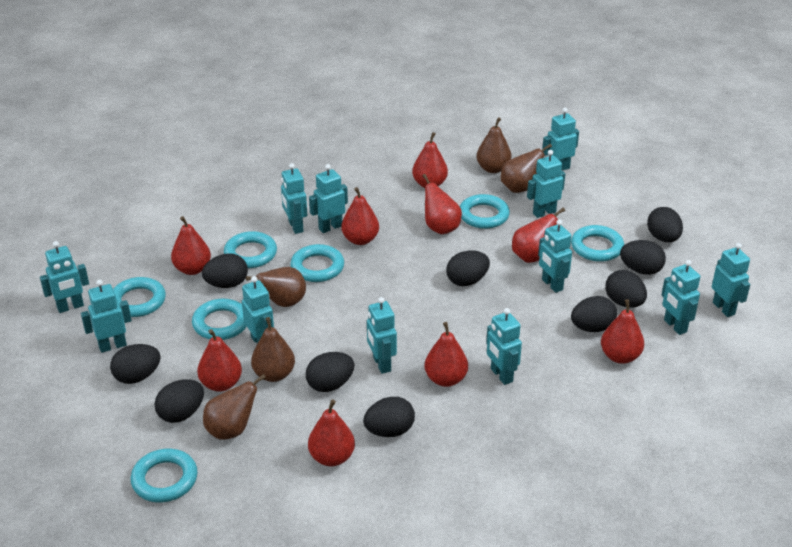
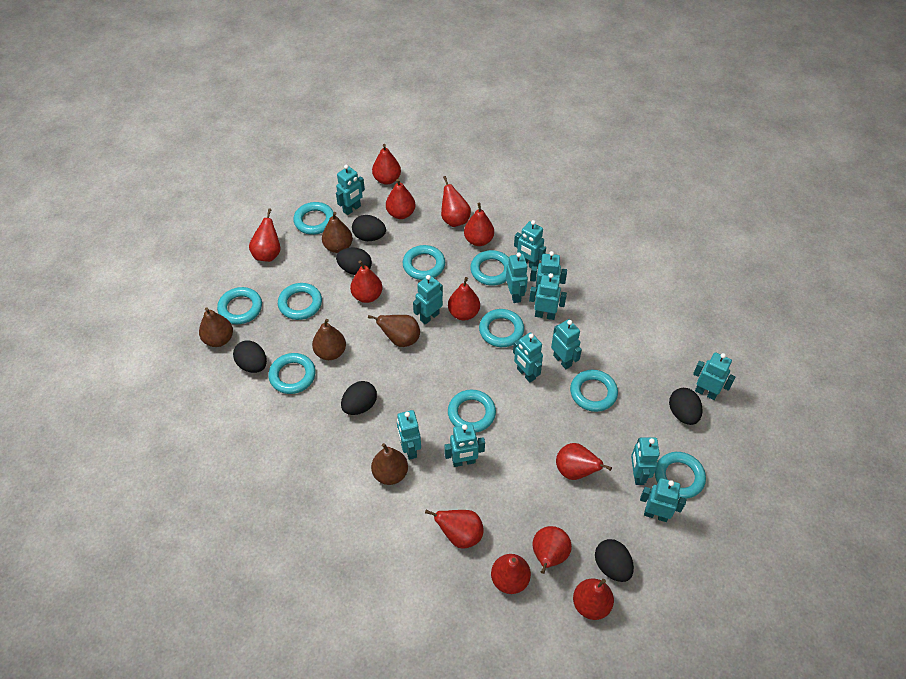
black egg: [110,344,160,384] [155,379,204,423] [202,253,248,288] [306,352,354,392] [363,397,415,437] [446,250,490,286] [571,296,617,332] [605,270,647,308] [620,240,666,275] [647,207,683,242] = 10 -> [233,340,267,373] [336,247,372,275] [341,381,377,415] [352,215,386,241] [595,539,634,582] [669,388,703,425] = 6
red pear: [171,216,211,275] [197,329,242,392] [308,400,355,466] [341,187,379,245] [412,132,448,188] [422,174,462,234] [424,322,468,387] [512,208,565,263] [601,299,644,364] = 9 -> [249,208,280,262] [350,260,382,303] [372,144,401,185] [386,179,415,219] [425,509,484,548] [441,176,471,227] [448,277,480,320] [464,203,494,246] [491,554,531,594] [532,526,572,574] [556,443,612,480] [573,579,614,620] = 12
turquoise ring: [113,277,166,317] [131,449,198,503] [192,299,247,340] [224,231,277,268] [290,244,344,282] [460,194,510,229] [571,225,624,262] = 7 -> [217,287,262,324] [268,353,316,394] [278,283,322,320] [293,202,334,235] [403,245,445,280] [448,390,496,433] [470,250,509,286] [479,309,524,347] [570,370,618,412] [655,452,706,499] = 10
turquoise robot: [40,241,89,313] [81,279,132,353] [242,276,274,344] [281,163,307,234] [309,164,348,233] [367,297,397,374] [486,308,522,385] [527,150,565,218] [538,219,572,293] [542,107,579,170] [661,260,700,335] [712,243,750,317] = 12 -> [336,165,365,215] [397,410,421,460] [413,275,443,325] [444,424,485,467] [506,252,528,303] [513,332,543,382] [514,220,546,268] [529,273,567,320] [530,251,567,293] [551,319,582,369] [631,437,660,485] [640,478,686,522] [693,352,736,400] = 13

